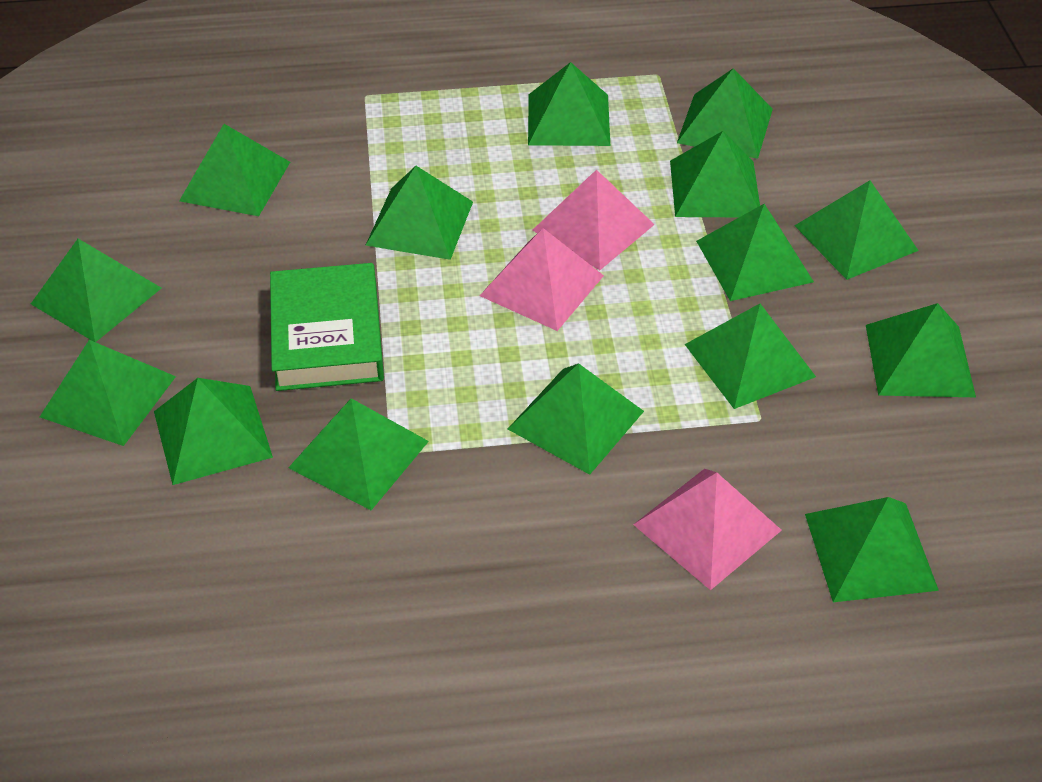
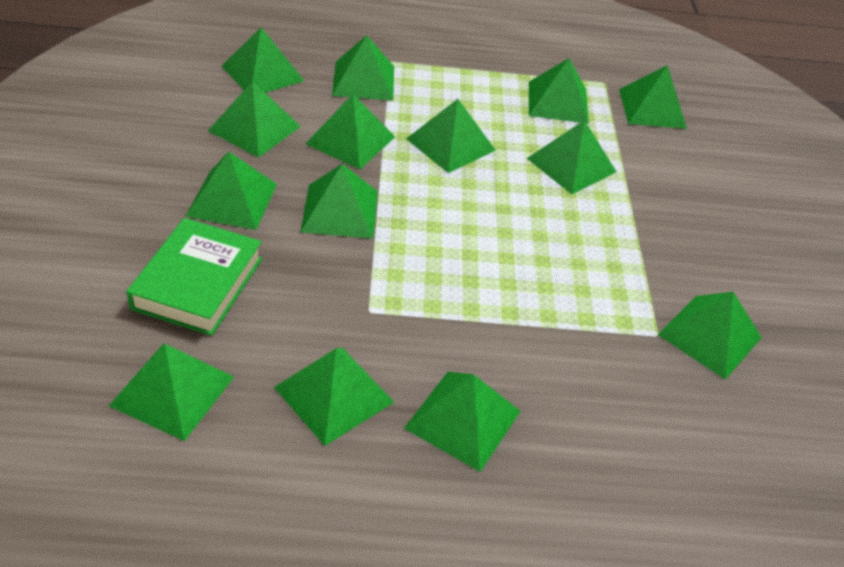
green pyramid: [31,239,161,342] [40,340,176,446] [154,378,273,485] [179,124,290,216] [288,398,429,510] [366,166,473,260] [508,363,644,475] [528,62,610,146] [670,131,760,217] [677,68,773,159] [685,304,816,409] [696,204,814,301] [794,180,919,280] [805,497,939,602] [866,303,976,397] = 15 -> [109,343,234,441] [186,152,277,230] [208,81,301,158] [222,27,304,93] [274,348,394,446] [301,164,378,239] [305,94,395,169] [332,35,394,101] [404,372,521,472] [406,99,496,173] [527,120,616,194] [529,58,589,124] [619,65,687,129] [658,292,762,380] = 14
pink pyramid: [480,228,604,331] [532,169,655,270] [633,469,782,590] = 3 -> none = 0

